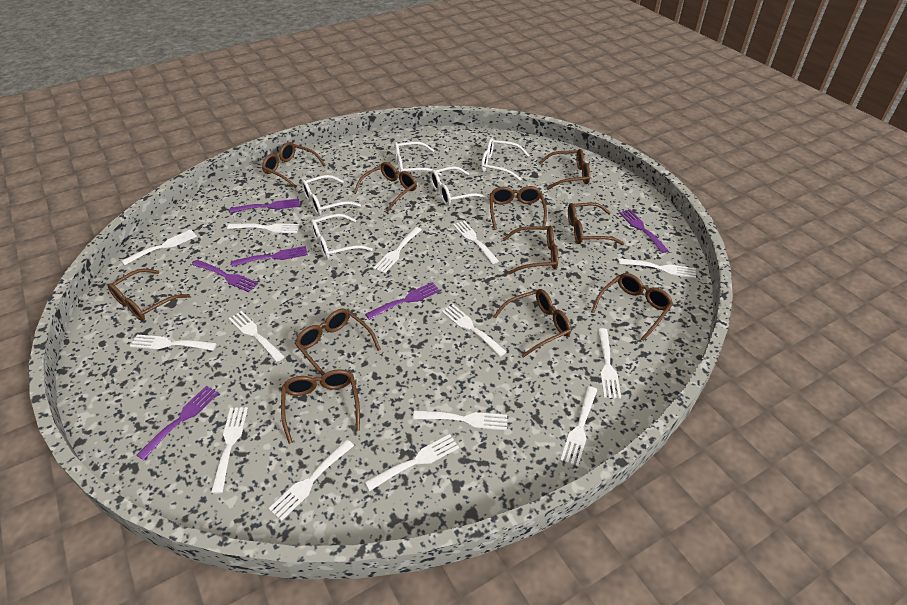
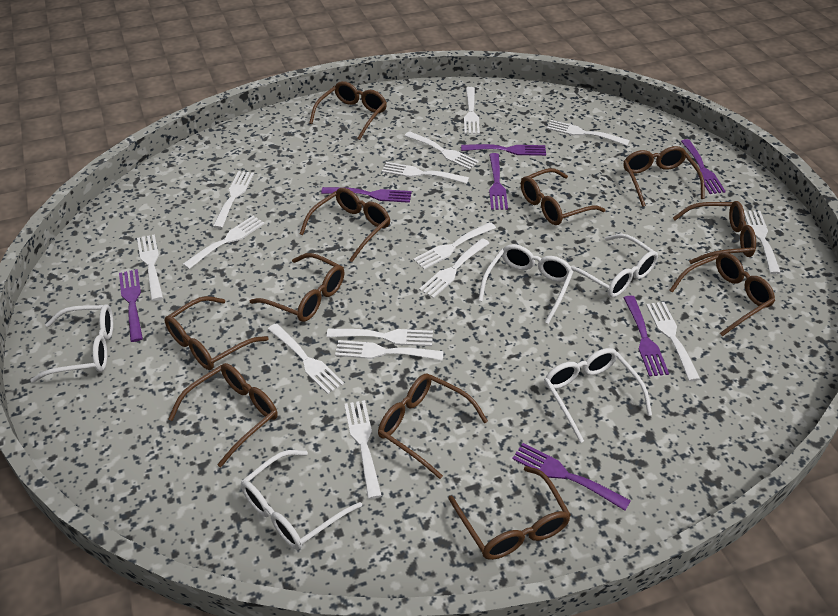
purple fork: [136,386,219,460] [192,260,258,292] [230,198,300,213] [231,246,308,267] [365,282,440,320] [619,209,669,253] = 6 -> [119,269,143,342] [321,187,412,203] [461,144,546,156] [489,153,508,210] [512,443,631,511] [623,296,669,377] [681,139,726,194] = 7
white fork: [122,229,197,265] [130,335,217,350] [211,407,248,494] [227,223,300,233] [228,311,285,362] [268,440,354,521] [365,434,459,491] [373,227,422,273] [413,410,507,430] [442,304,507,357] [453,221,499,264] [560,386,597,466] [598,328,621,398] [619,258,696,279] = 14 -> [137,234,163,301] [183,216,265,269] [212,171,254,229] [268,323,344,394] [327,329,433,346] [335,340,444,360] [344,400,382,499] [382,162,469,184] [404,131,479,170] [413,222,496,270] [419,238,489,298] [464,87,480,134] [546,120,630,146] [646,302,700,381] [744,210,781,274] = 15

